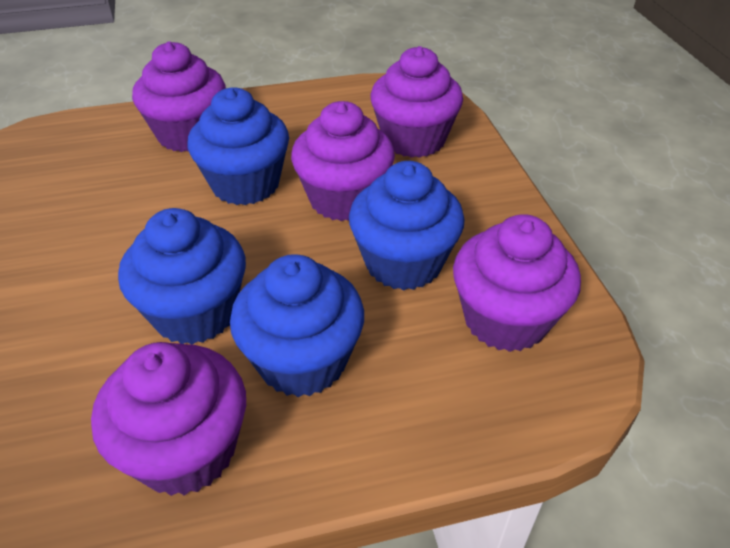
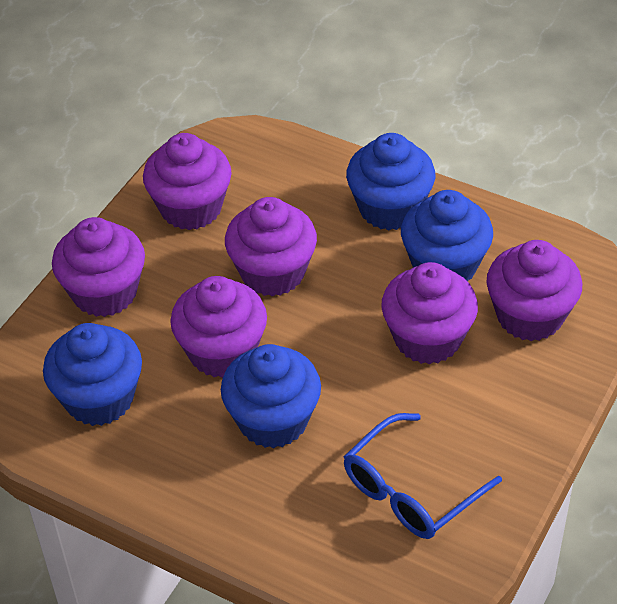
blue glasses: none = 0 -> [343,413,502,539] = 1
purple cupcake: [91,342,246,496] [132,41,226,152] [291,101,395,221] [370,46,463,158] [453,214,581,352] = 5 -> [52,217,145,317] [143,133,232,230] [170,276,267,378] [225,197,317,297] [381,262,478,364] [486,240,582,341] = 6

